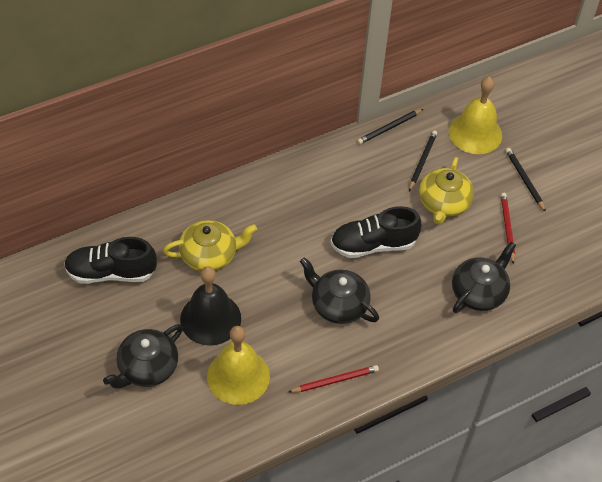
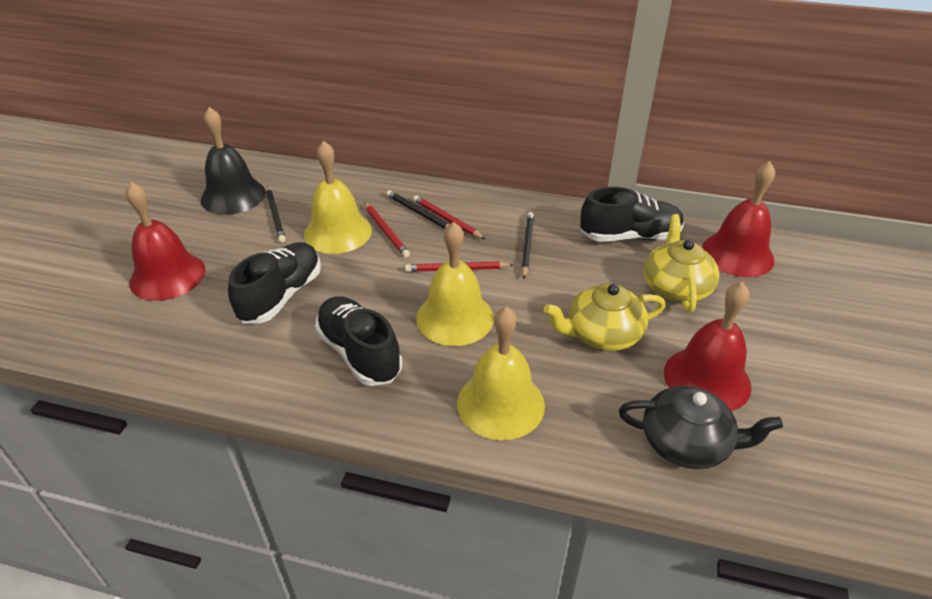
black shoe: [64,237,157,284] [330,206,421,258] = 2 -> [228,242,321,324] [315,296,402,386] [580,187,684,242] = 3
black teapot: [103,324,183,389] [300,257,379,324] [452,242,516,313] = 3 -> [619,386,783,469] = 1
red bell: none = 0 -> [126,182,205,301] [664,282,751,411] [702,161,775,277] = 3
red pencil: [288,365,379,393] [501,193,515,264] = 2 -> [364,202,410,258] [405,261,514,272] [413,195,485,239] = 3
yellow bell: [207,326,270,405] [449,77,502,154] = 2 -> [304,141,372,254] [416,222,494,346] [457,306,545,440] = 3

